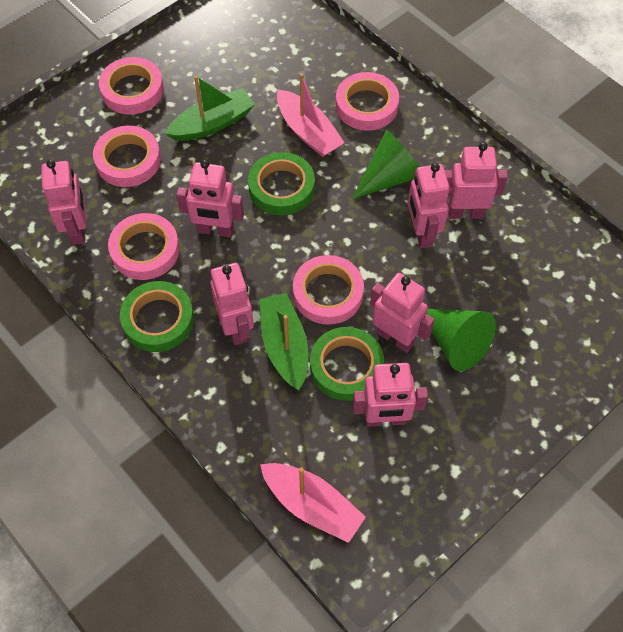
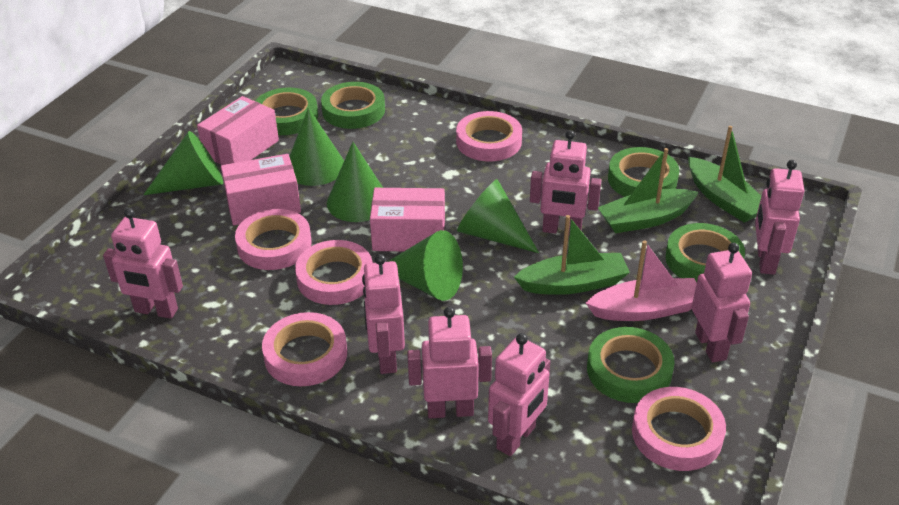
green boat: [165,75,255,141] [259,293,308,390] = 2 -> [514,215,630,295] [598,148,699,233] [688,126,761,223] = 3
green cone: [352,130,420,199] [427,309,496,371] = 2 -> [143,131,223,195] [289,108,344,186] [327,142,383,222] [387,230,463,301] [457,179,539,253] = 5
green tape: [120,281,194,352] [248,152,315,215] [310,327,384,401] = 3 -> [255,88,318,135] [321,82,385,129] [587,327,675,403] [608,147,680,197] [665,223,745,282] = 5
pink boat: [260,463,366,543] [277,73,345,157] = 2 -> [586,240,697,321] = 1
pink box: none = 0 -> [197,96,279,165] [221,154,301,225] [370,188,445,251] = 3

